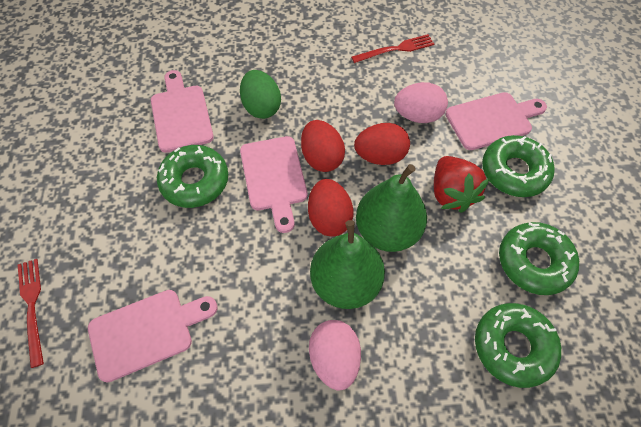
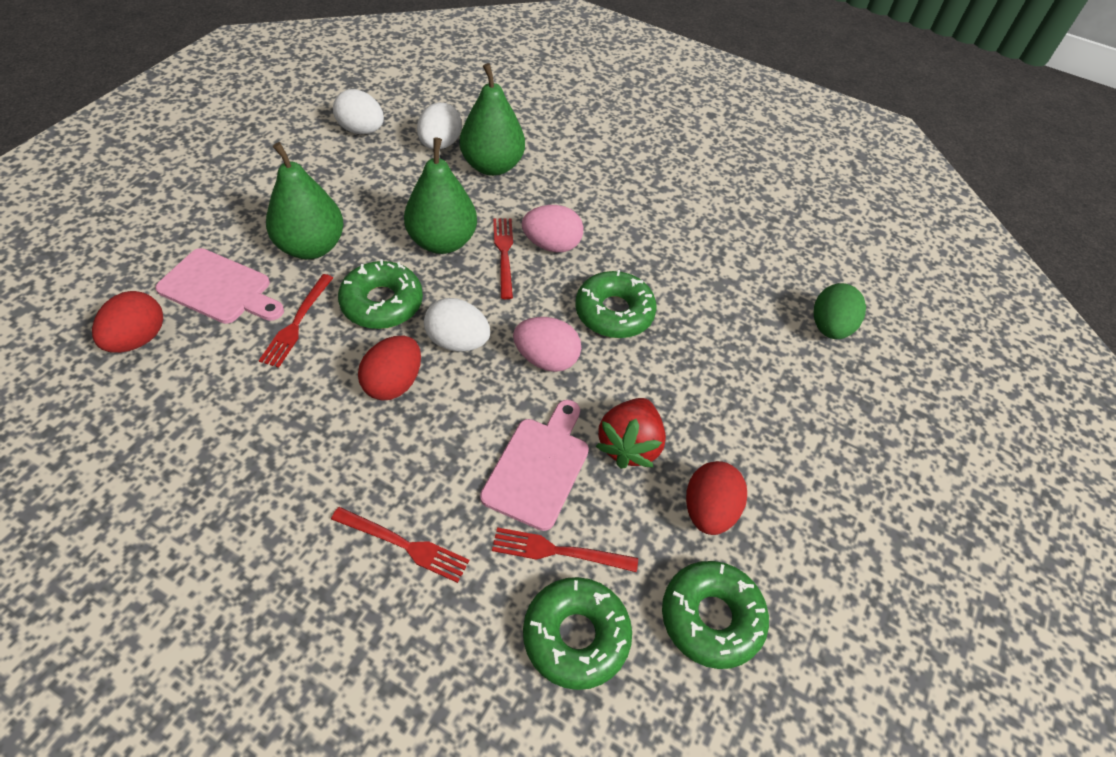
green pear: [310,220,385,309] [356,164,427,252] = 2 -> [266,142,344,259] [404,138,477,254] [460,63,525,176] = 3
pink cutting board: [88,290,218,383] [151,70,214,153] [240,136,308,233] [445,92,547,150] = 4 -> [155,248,284,324] [480,400,589,531] = 2
red fork: [18,259,44,368] [351,34,434,63] = 2 -> [259,274,333,368] [331,507,470,583] [492,527,638,572] [493,218,513,299] = 4
white egg: none = 0 -> [333,89,384,134] [417,102,462,149] [424,298,490,352] = 3

